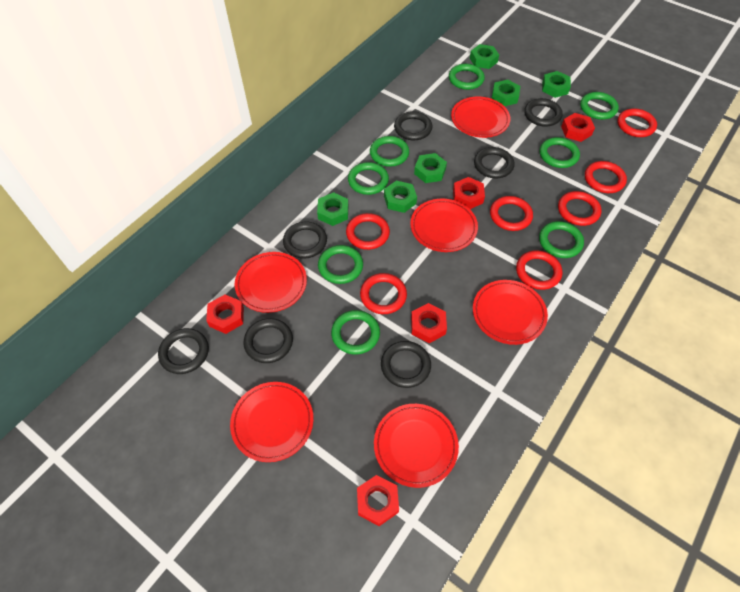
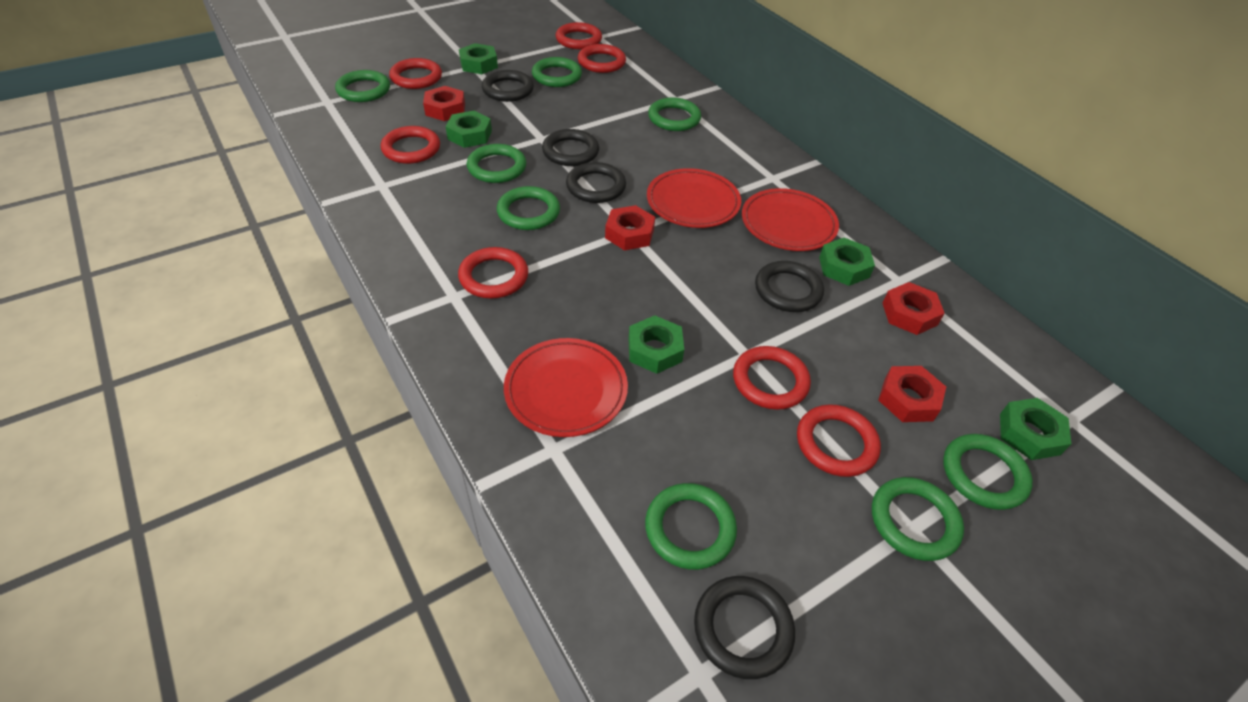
black ring: [158,328,209,374] [243,318,293,363] [283,222,327,259] [381,341,431,388] [394,111,432,140] [474,147,515,178] [524,98,563,127] = 7 -> [482,70,534,102] [542,129,599,166] [566,162,626,203] [694,576,795,679] [755,261,824,312] = 5
green nut: [317,192,348,226] [384,181,417,213] [414,153,447,183] [470,44,499,69] [492,80,520,106] [542,71,571,98] = 6 -> [446,111,492,148] [459,43,498,74] [628,315,684,374] [819,237,875,286] [1000,398,1071,460] = 5
red nut: [206,295,244,334] [357,475,399,526] [411,303,447,343] [453,177,485,209] [561,113,595,142] = 5 -> [423,86,465,121] [605,205,655,251] [878,366,946,422] [883,282,945,335] = 4
red plate: [230,382,313,462] [235,252,307,313] [374,404,459,488] [410,199,478,252] [451,97,510,138] [473,280,548,345] = 6 -> [504,338,628,437] [647,168,741,228] [742,188,839,251] = 3

